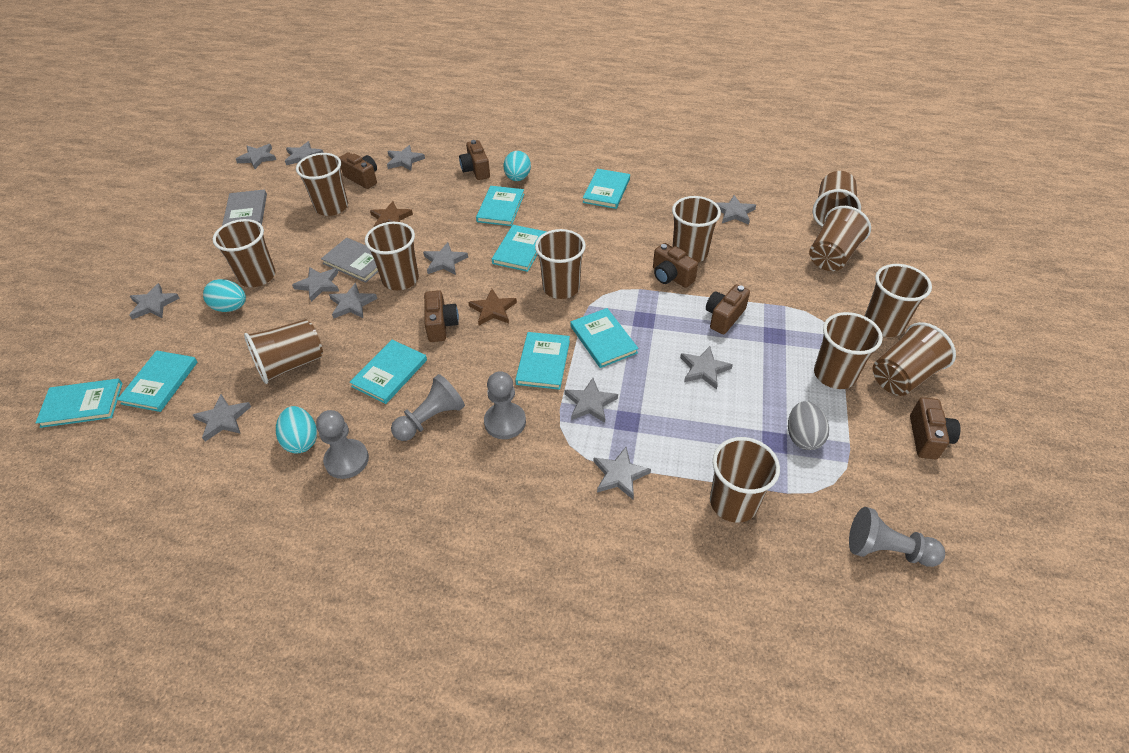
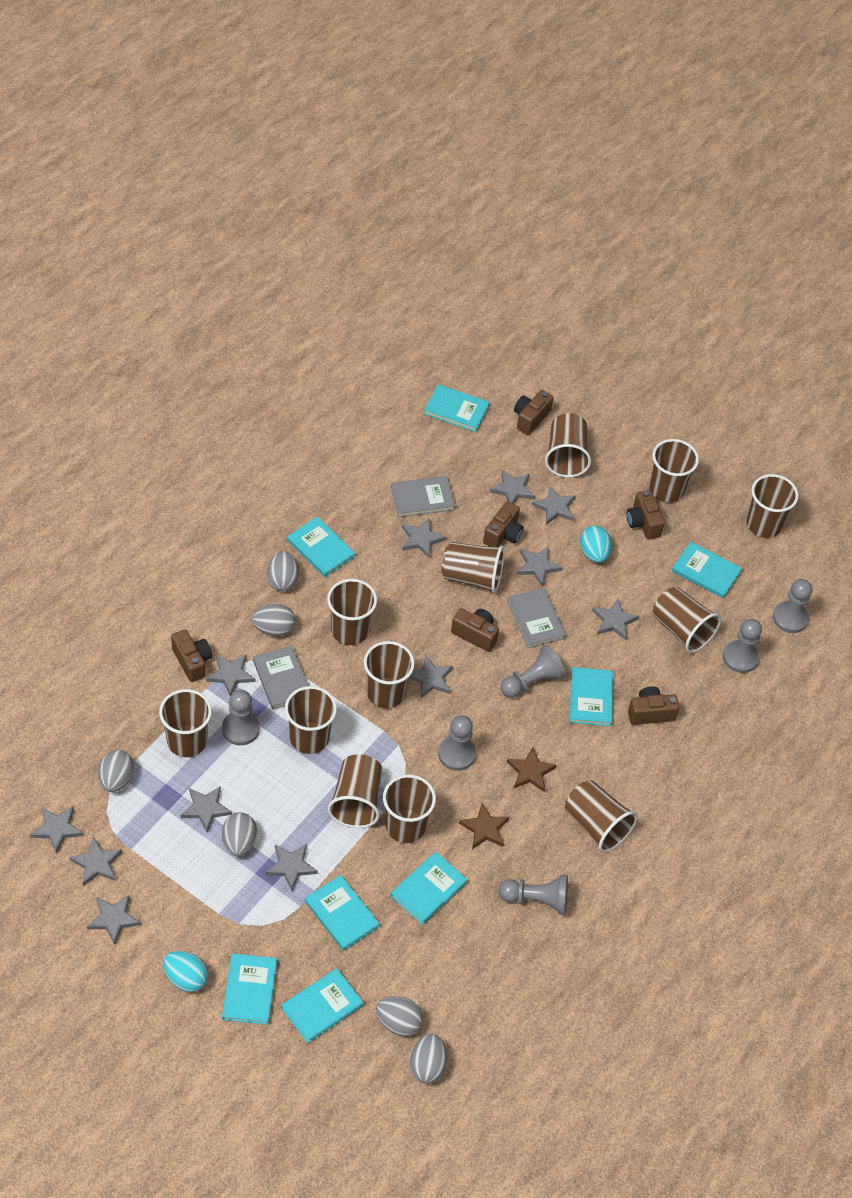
grey book: [222,189,267,226] [321,238,378,283] = 2 -> [253,645,309,710] [391,476,455,517] [507,588,566,648] = 3
grey egg: [788,401,829,450] = 1 -> [98,750,134,792] [222,812,257,856] [252,604,295,636] [267,551,299,591] [376,996,423,1036] [410,1033,447,1084] = 6
grey pawn: [316,410,369,479] [391,374,465,441] [484,371,526,439] [849,507,945,567] = 4 -> [222,690,260,745] [438,715,476,771] [498,875,568,915] [501,645,565,698] [723,619,762,673] [773,579,812,633] = 6
turquoise egg: [203,279,246,312] [276,406,317,454] [503,151,531,181] = 3 -> [163,951,208,992] [580,526,612,563] = 2

